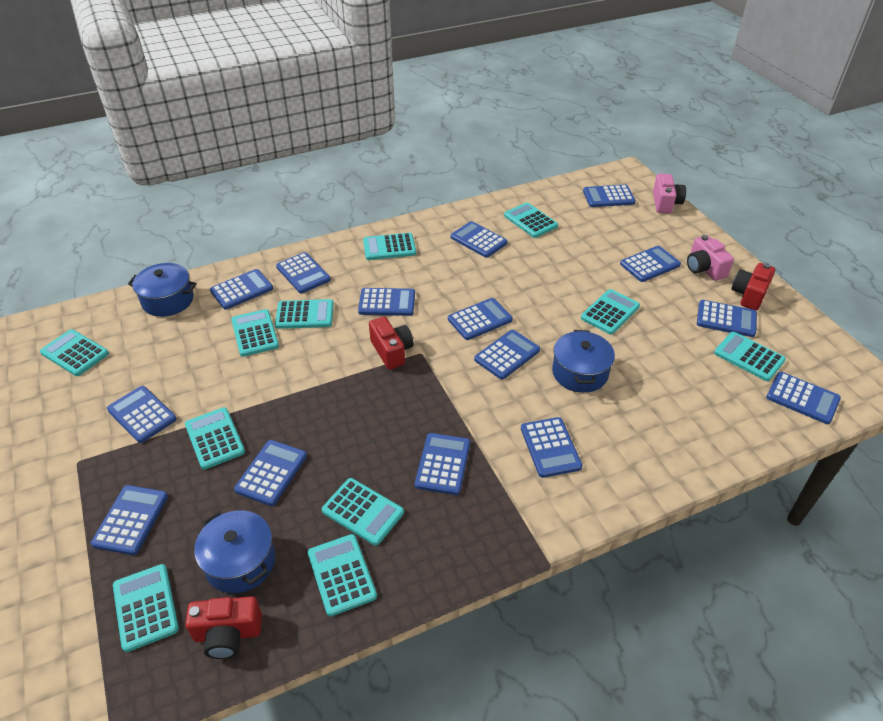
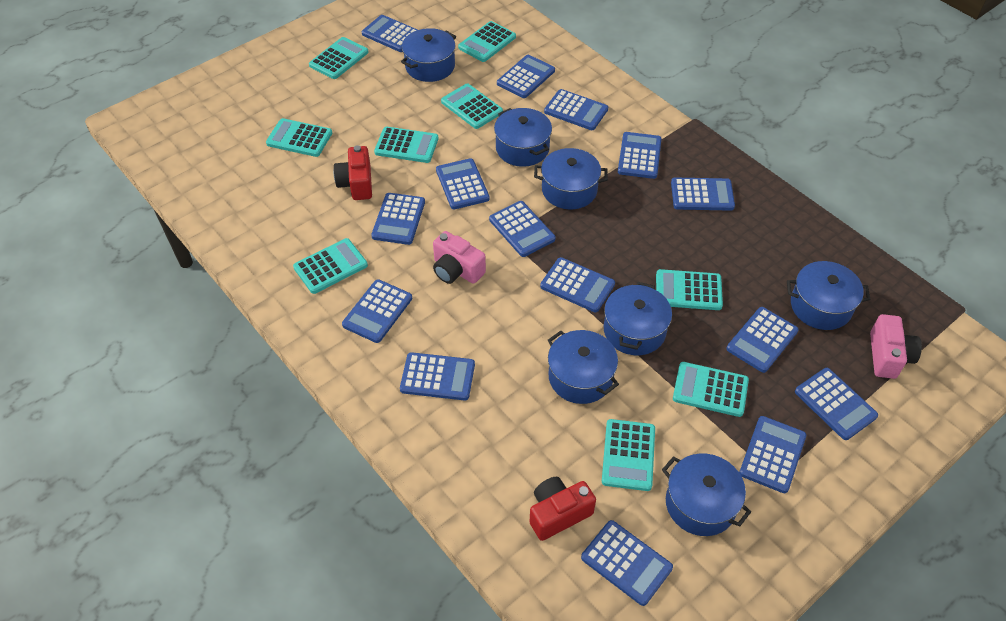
blue pot: [128,263,197,317] [194,510,275,593] [552,330,615,393] = 3 -> [401,28,456,82] [494,108,552,167] [534,148,608,209] [548,330,619,404] [604,282,672,355] [662,453,751,536] [787,261,871,330] = 7
red camera: [185,596,262,659] [369,317,413,370] [731,263,775,310] = 3 -> [333,145,372,200] [529,477,596,541] = 2
turquoise calculator: [40,329,109,376] [113,564,179,652] [185,407,245,470] [231,309,279,357] [275,299,334,329] [308,534,377,616] [322,478,404,546] [363,233,416,260] [504,202,558,238] [581,289,640,335] [714,332,786,381] = 11 -> [266,118,332,157] [293,238,368,294] [309,37,368,79] [374,127,438,163] [441,83,503,129] [458,21,516,62] [602,419,655,491] [656,269,723,310] [673,362,749,417] = 9

